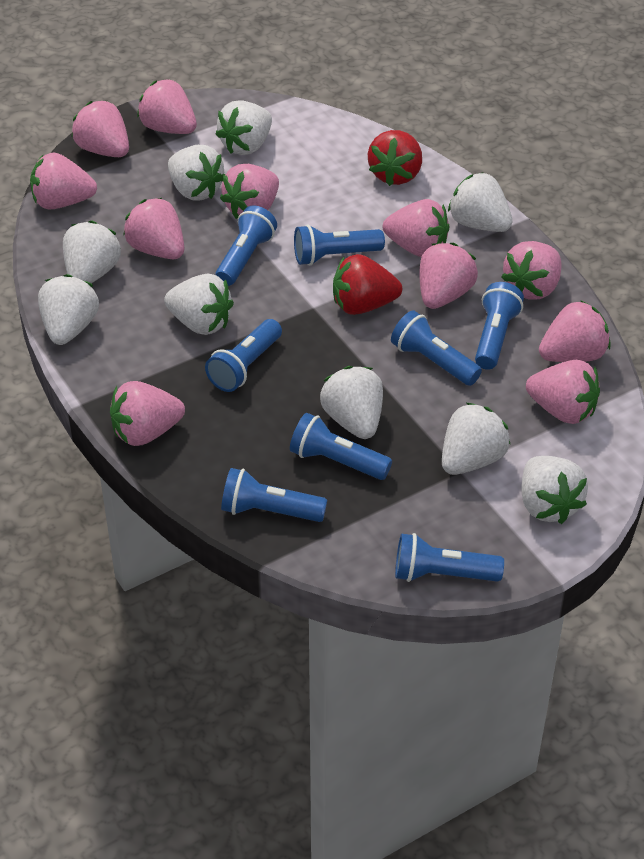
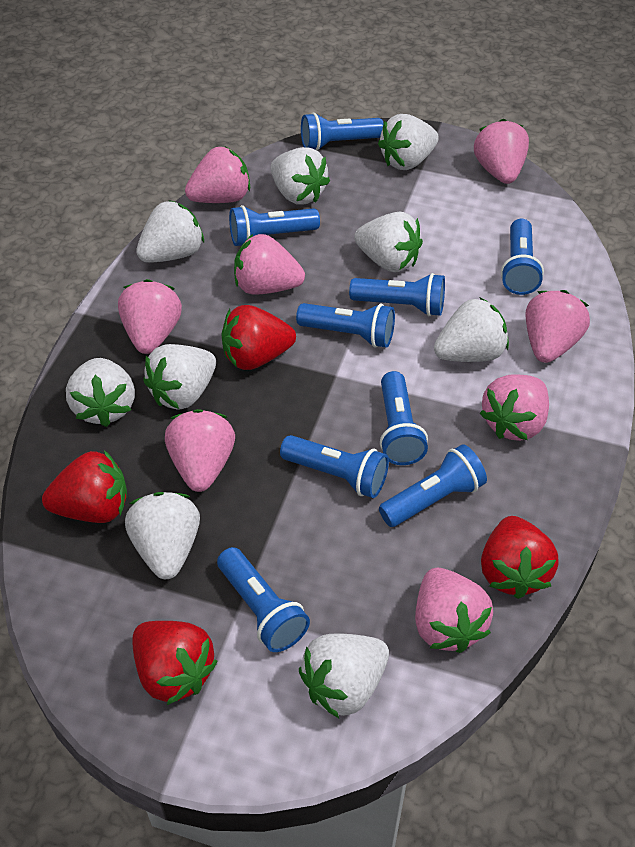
blue flashlight: [205,319,282,392] [215,206,277,286] [221,468,327,522] [290,413,392,480] [294,224,385,265] [391,310,482,386] [395,533,504,582] [475,282,524,370] = 8 -> [217,547,310,652] [229,205,320,246] [280,435,389,498] [296,303,395,348] [301,113,384,151] [349,273,445,316] [379,444,487,527] [380,371,428,465] [501,219,544,295] = 9
pink strawberry: [30,153,97,209] [72,101,129,157] [110,381,185,446] [123,198,184,259] [137,79,197,134] [220,164,279,219] [383,199,449,257] [419,243,478,309] [502,241,562,300] [526,360,600,424] [539,300,611,362] = 11 -> [118,279,182,354] [165,409,235,492] [185,147,250,203] [234,234,305,295] [415,568,493,653] [474,119,529,184] [480,374,549,441] [525,290,590,363] = 8
red strawberry: [333,254,402,315] [368,130,422,186] = 2 -> [42,450,127,523] [132,621,218,705] [221,305,296,370] [481,516,559,599] = 4

